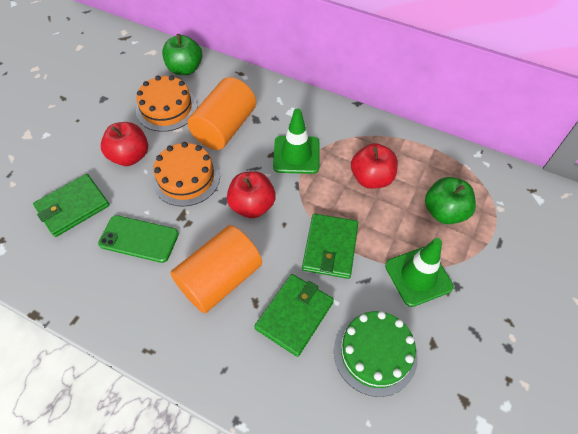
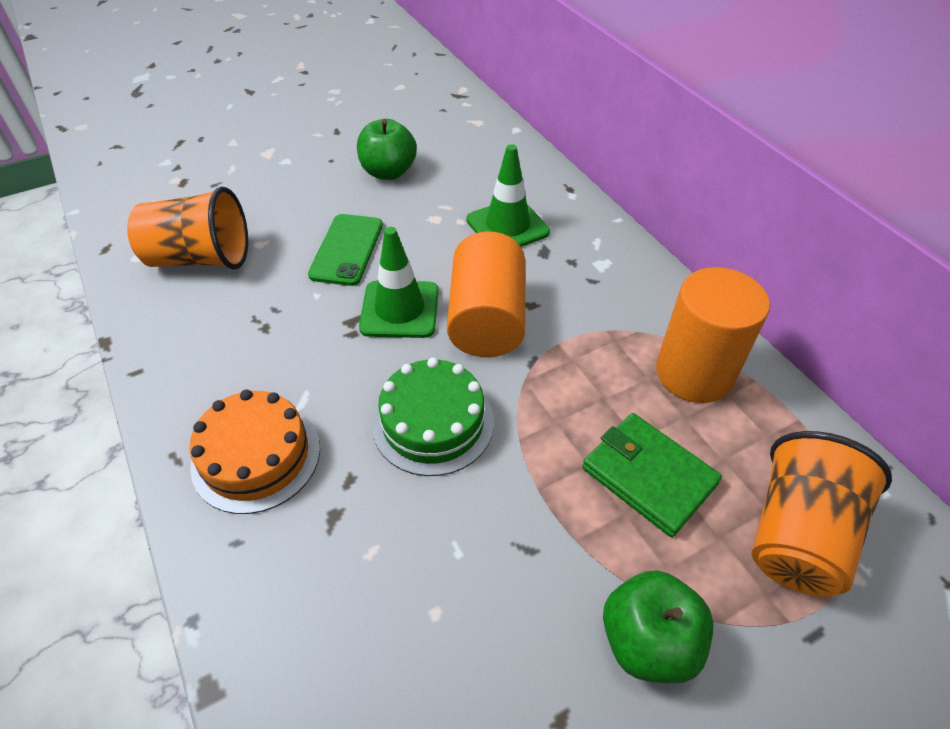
green wallet: [33,174,109,237] [254,274,334,357] [302,214,358,279] = 3 -> [582,413,722,537] = 1
orange cake: [136,75,197,132] [152,142,220,207] = 2 -> [190,390,320,514] = 1
orange cup: none = 0 -> [127,187,248,270] [752,431,892,597] = 2
red apple: [101,122,148,166] [227,171,276,218] [351,143,398,189] = 3 -> none = 0

